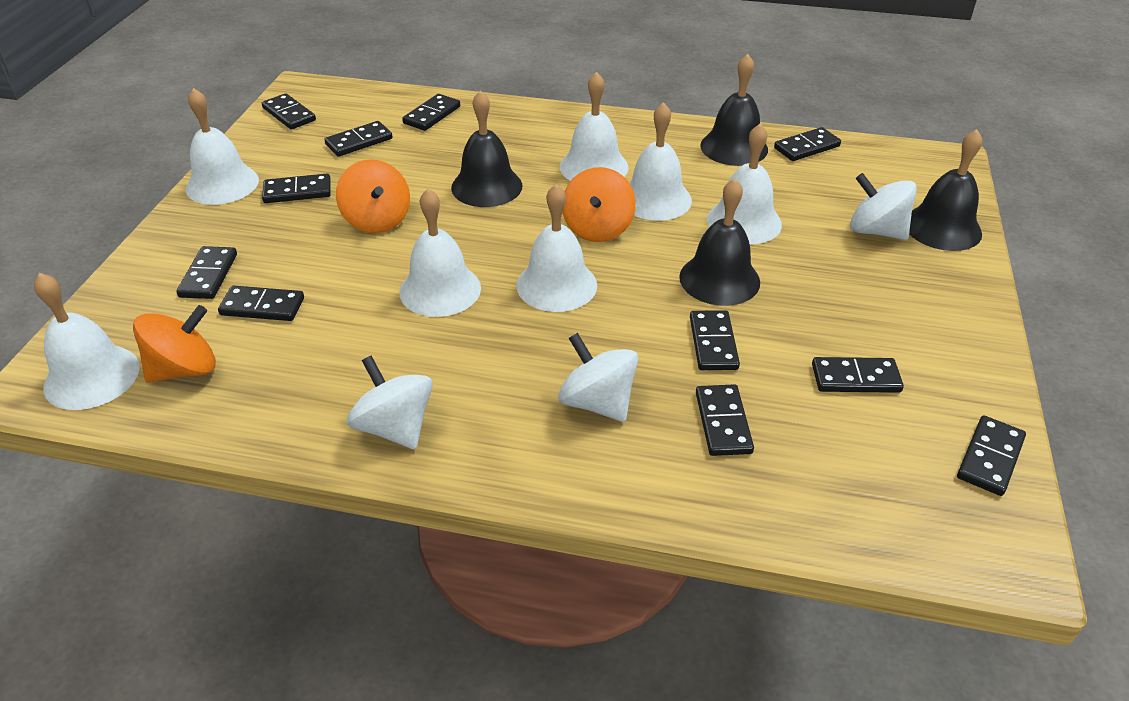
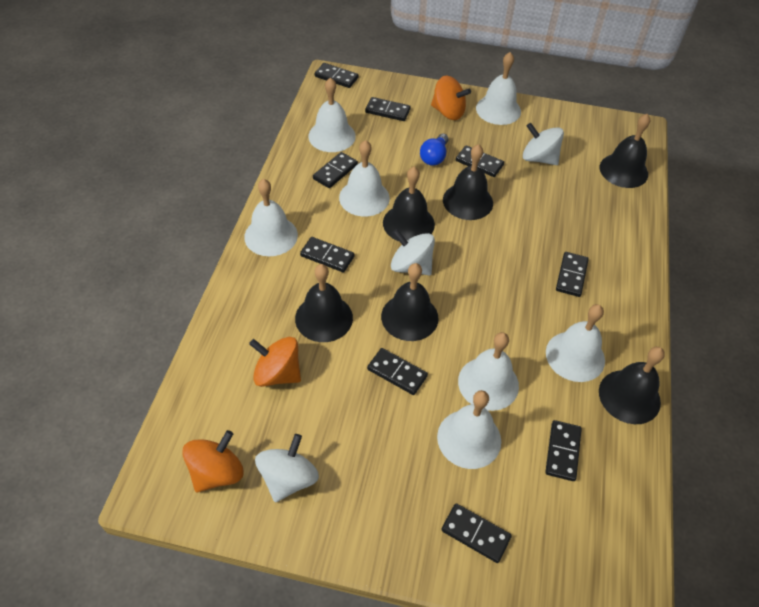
black bell: [451,90,522,207] [679,178,760,306] [700,54,768,166] [909,129,982,251] = 4 -> [295,264,353,342] [381,263,438,341] [383,167,435,241] [443,144,493,220] [599,347,665,424] [600,114,650,188] = 6
black domino: [176,246,237,299] [218,286,304,321] [262,93,316,129] [262,174,331,203] [325,121,393,157] [402,94,460,131] [690,310,740,370] [696,384,754,456] [774,127,841,161] [812,357,904,393] [957,416,1026,496] = 11 -> [300,237,355,272] [313,152,358,188] [315,63,359,88] [365,97,411,121] [367,348,428,395] [441,503,512,563] [456,145,504,177] [545,420,582,481] [556,252,589,297] = 9
blue light bulb: none = 0 -> [420,134,448,166] = 1

